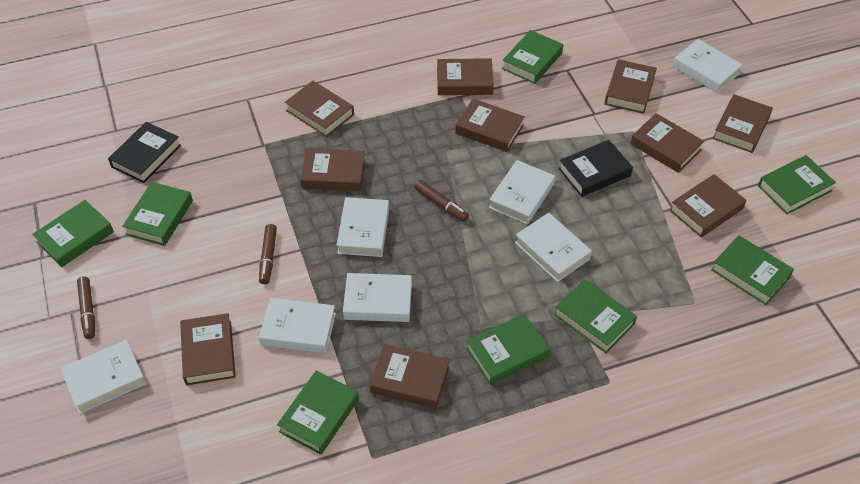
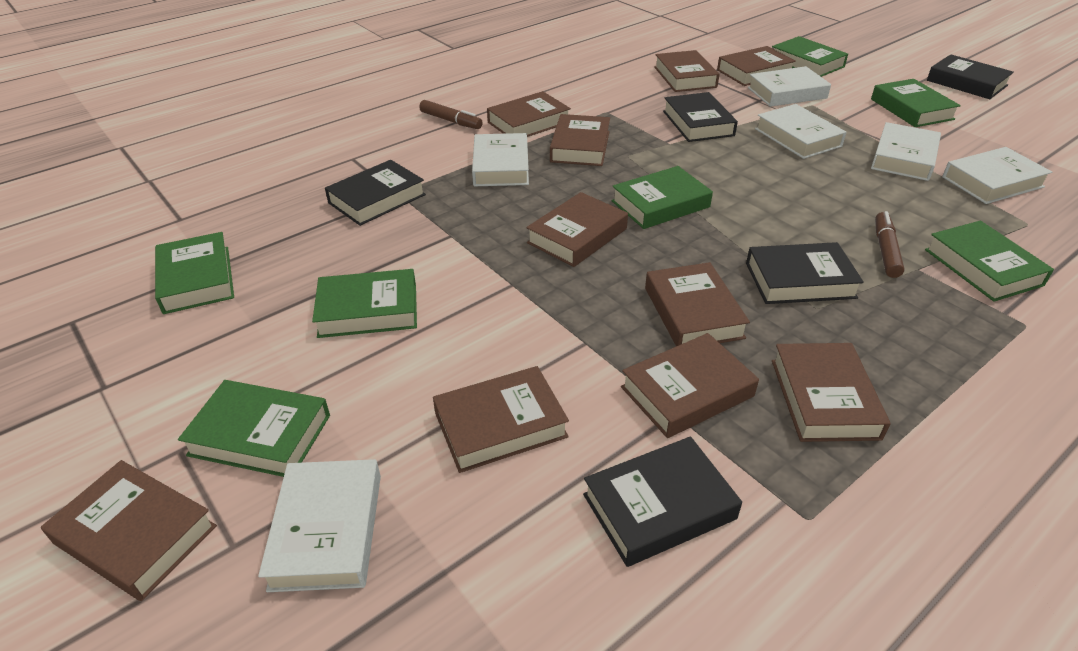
black book: [108,122,181,183] [559,140,633,197] = 2 -> [325,160,426,226] [583,436,742,567] [663,92,738,142] [746,242,864,304] [927,54,1014,99] = 5
brown marker: [77,276,95,339] [259,224,277,284] [414,180,469,222] = 3 -> [419,100,483,129] [875,211,905,278] = 2
green book: [32,200,114,267] [122,182,193,246] [277,371,359,454] [466,314,550,385] [502,30,563,84] [554,279,637,353] [711,235,794,305] [758,155,836,214] = 8 -> [155,232,234,314] [178,380,330,477] [312,269,417,338] [612,166,713,229] [772,36,848,77] [871,79,961,127] [925,220,1054,302] = 7
white book: [60,340,146,414] [259,298,336,353] [336,197,389,257] [343,273,412,322] [489,160,555,225] [515,213,592,282] [673,39,743,93] = 7 -> [258,459,381,592] [472,133,529,186] [748,66,831,107] [755,104,846,159] [871,122,941,181] [942,147,1052,204] = 6

